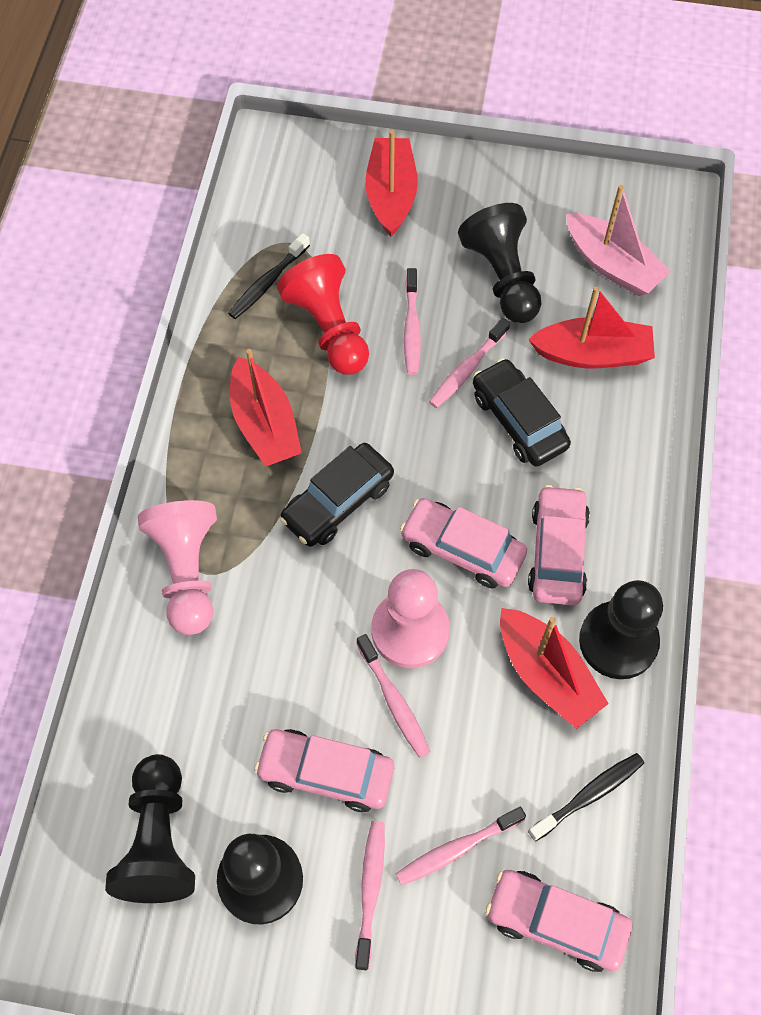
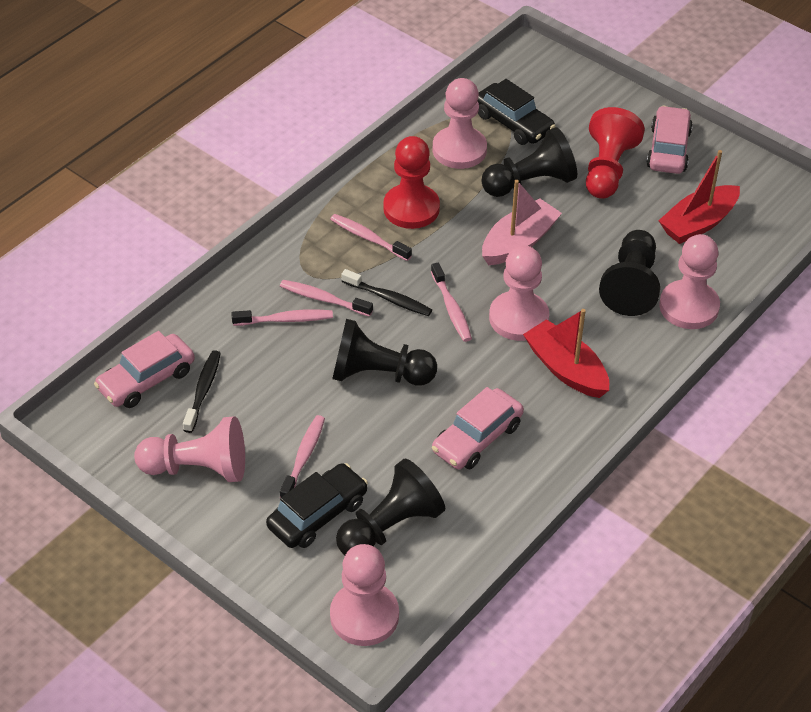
pink car: [254,729,394,812] [400,498,527,589] [485,870,632,972] [528,485,590,605] = 4 -> [94,331,195,408] [432,387,524,469] [646,106,693,174] = 3
pink pawn: [138,500,217,635] [372,569,450,668] = 2 -> [134,416,245,482] [330,544,399,646] [433,78,487,169] [489,245,549,341] [659,234,720,329] = 5
red boat: [230,349,302,467] [365,130,418,237] [500,608,609,729] [528,286,655,368] = 4 -> [523,309,609,398] [658,150,740,244] = 2
red pawn: [277,254,369,375] = 1 -> [383,136,440,229] [586,107,645,199] = 2

